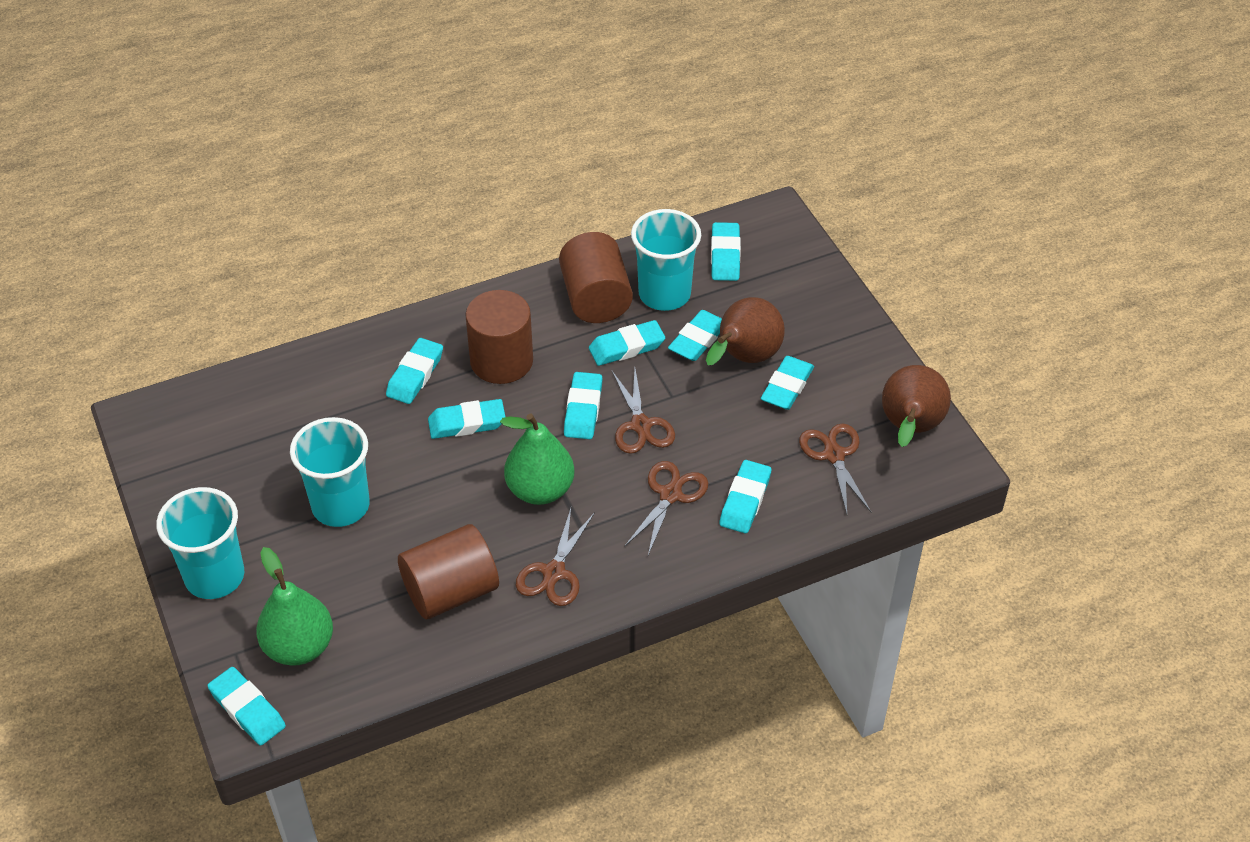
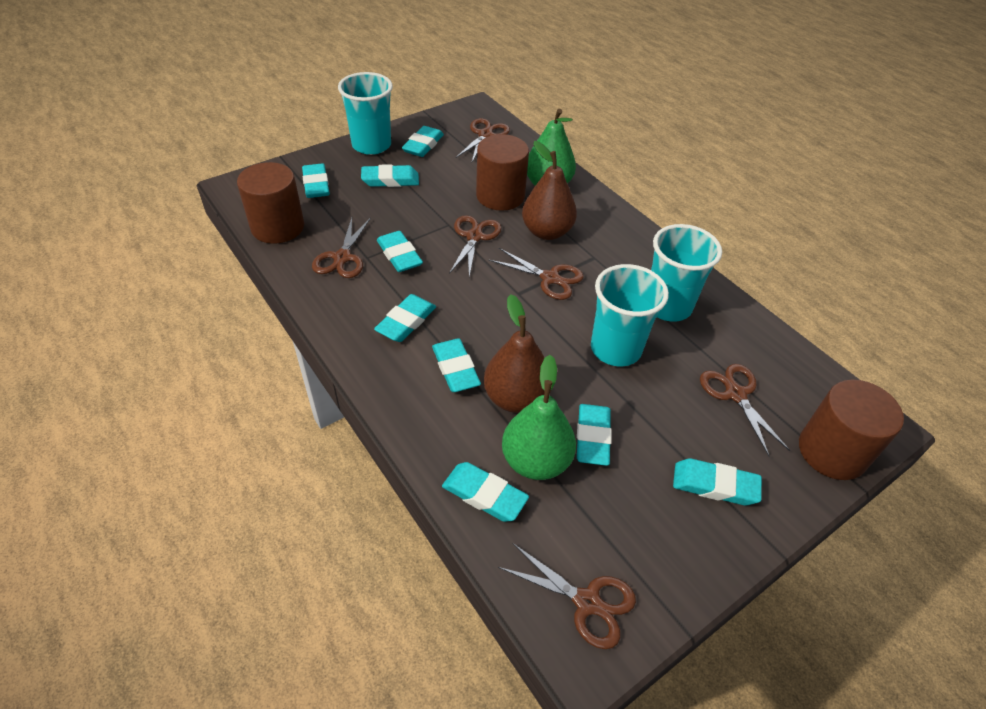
brown scissors: [516,508,595,606] [612,369,675,454] [625,461,708,555] [799,423,871,514] = 4 -> [312,218,371,278] [449,215,502,277] [456,118,510,162] [489,248,584,300] [498,543,636,649] [700,364,790,456] = 6

